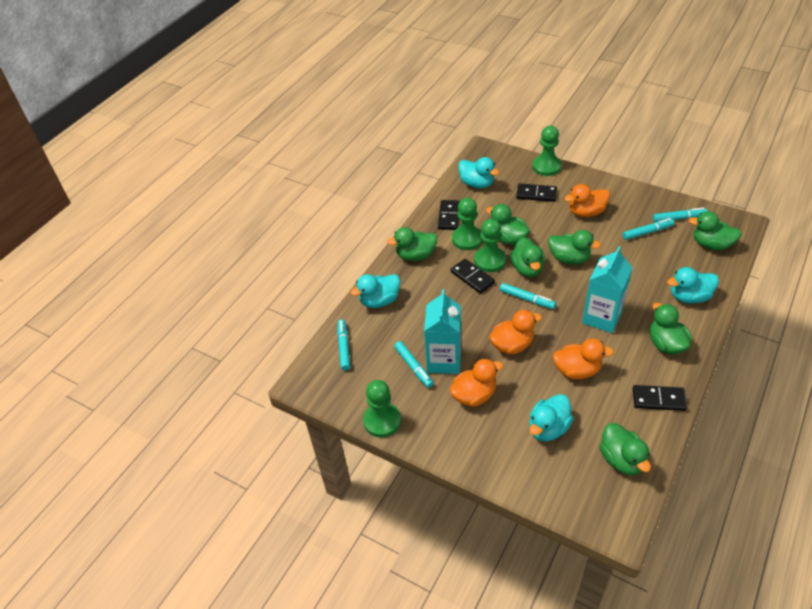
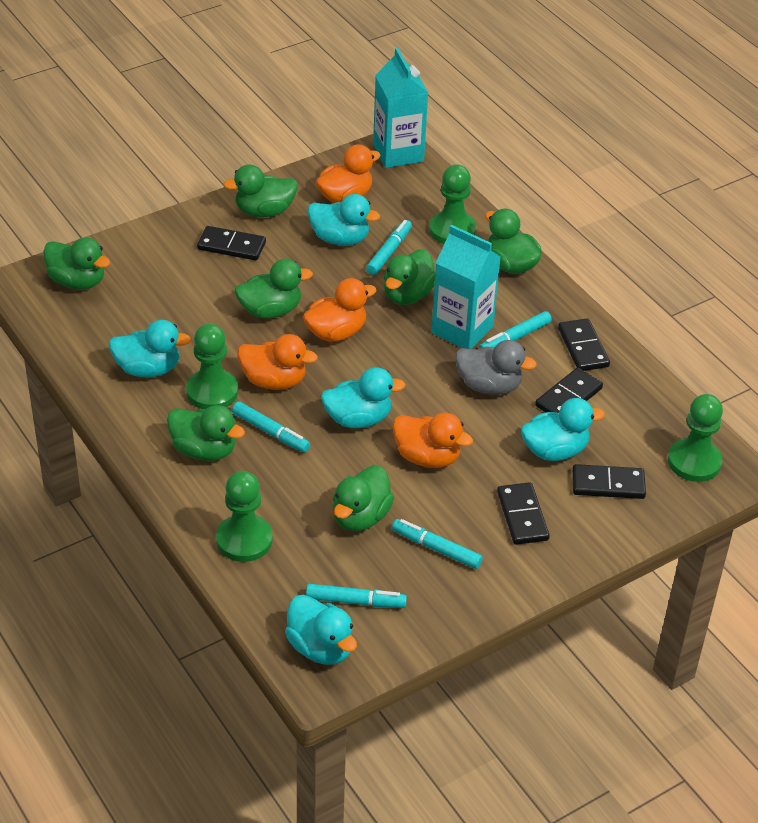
black domino: [438,200,460,230] [450,259,495,294] [516,183,557,202] [633,385,687,411] = 4 -> [197,226,266,260] [497,482,550,545] [535,368,603,413] [558,318,610,371] [572,464,646,499] = 5
grey duck: none = 0 -> [455,340,537,395] = 1
turquoise duck: [351,274,400,308] [458,157,499,188] [529,394,573,441] [667,267,719,303] = 4 -> [109,320,191,377] [285,595,357,665] [307,194,380,246] [321,367,406,428] [521,398,605,461] = 5

